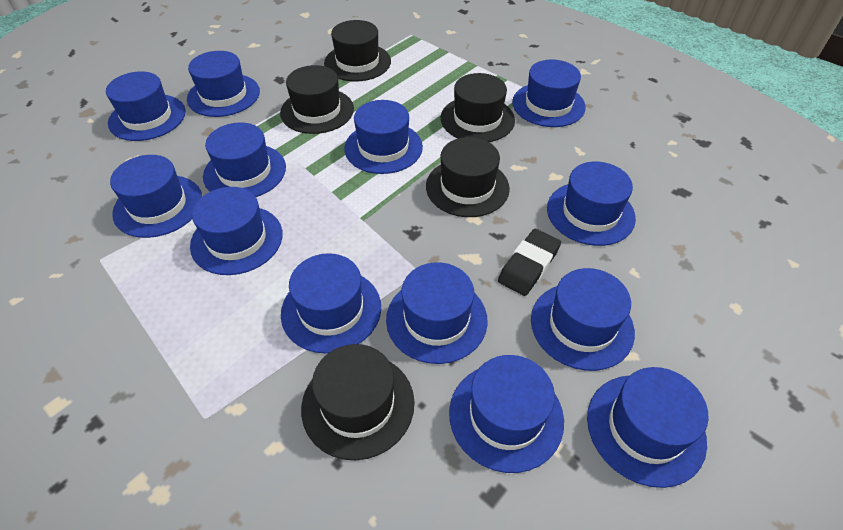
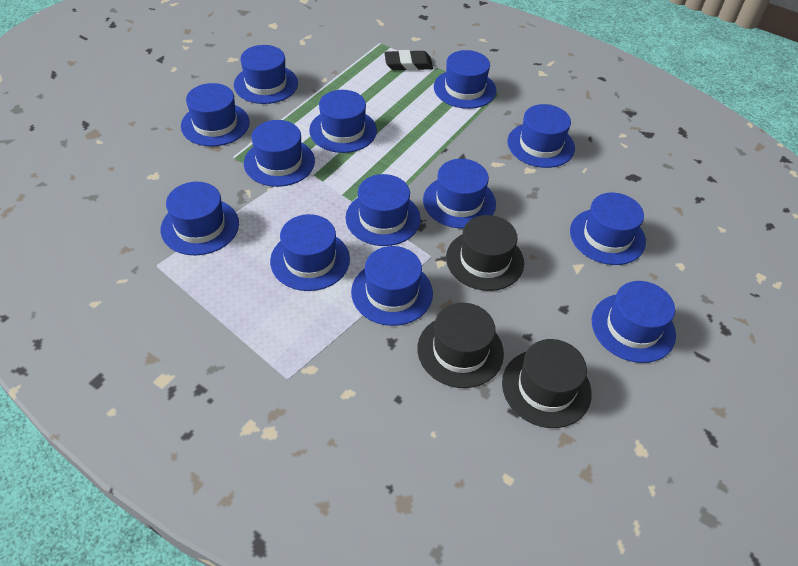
black hat: [280,65,354,134] [301,344,415,460] [324,20,391,81] [426,137,510,217] [440,73,515,142] = 5 -> [417,303,504,388] [446,215,524,291] [502,339,592,428] = 3

